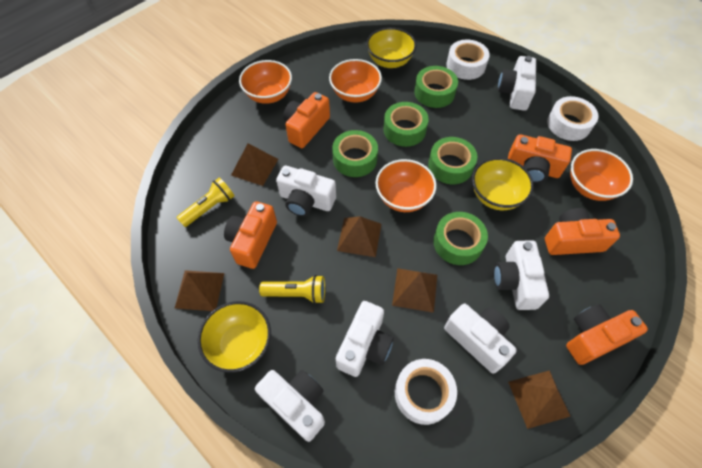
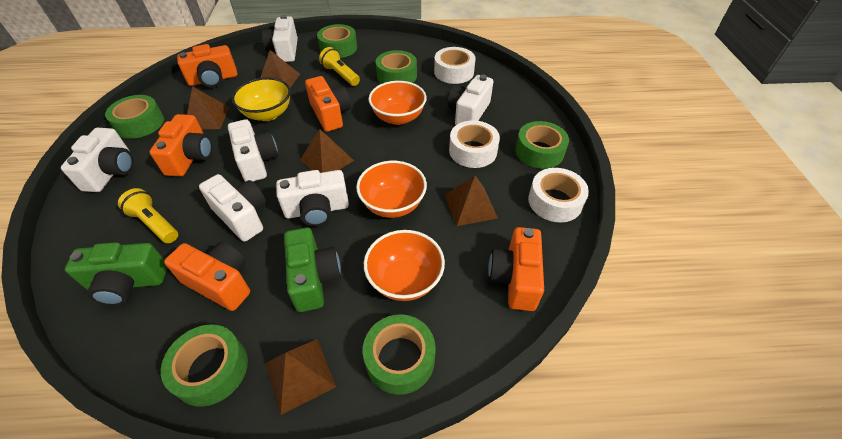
green camera: none = 0 -> [65,242,168,305] [284,228,341,312] = 2
green tape: [332,130,378,177] [383,102,429,147] [414,66,458,108] [428,137,477,184] [433,212,488,265] = 5 -> [105,95,164,138] [161,325,248,407] [317,24,357,58] [363,314,436,395] [376,50,417,84] [515,121,569,169] = 6
orange bowl: [239,60,292,104] [329,59,382,103] [375,159,437,212] [570,149,633,201] = 4 -> [356,161,427,218] [364,230,445,301] [369,81,427,125] = 3
yellow bowl: [198,301,271,373] [366,27,417,68] [472,157,534,210] = 3 -> [232,77,291,121] = 1

